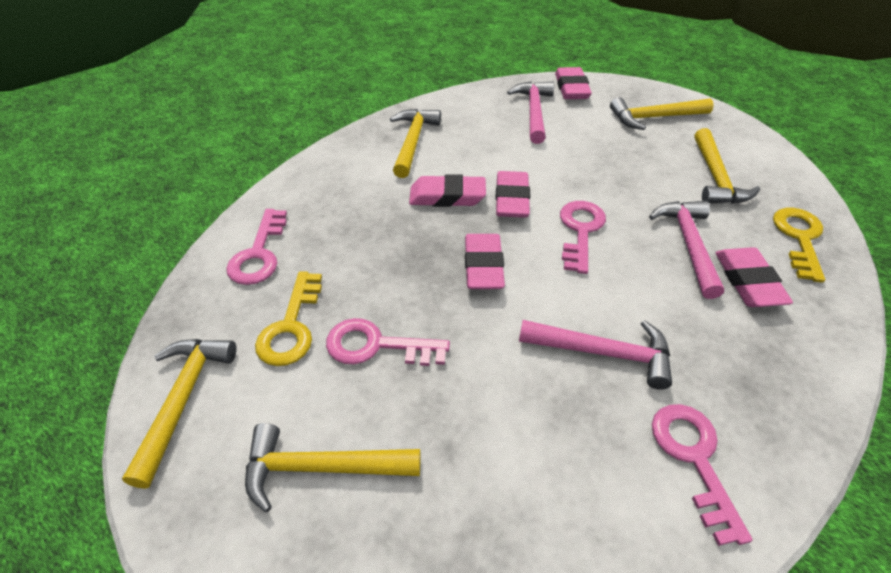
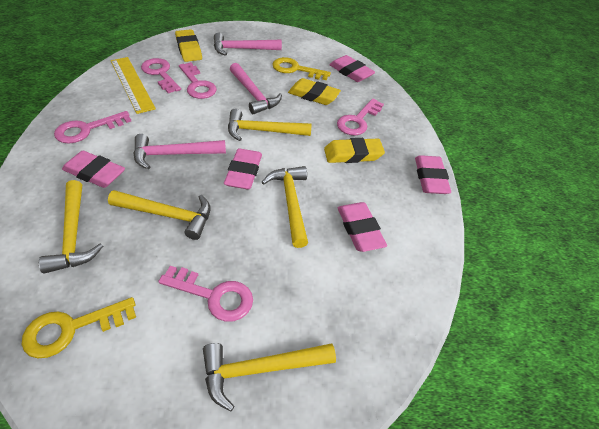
pink key: [226,209,287,285] [326,318,450,366] [560,201,606,274] [652,404,753,546] = 4 -> [54,111,131,144] [141,58,181,93] [158,266,253,322] [179,62,217,99] [337,98,384,135] = 5
yellow eraser: none = 0 -> [175,29,202,62] [288,78,341,105] [324,138,385,163] = 3
yellow ruler: none = 0 -> [111,57,156,114] = 1

